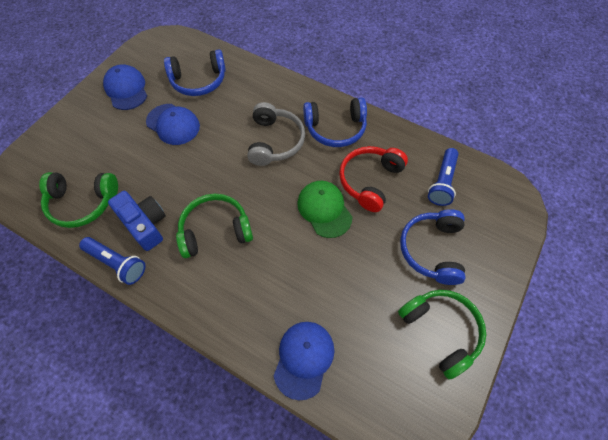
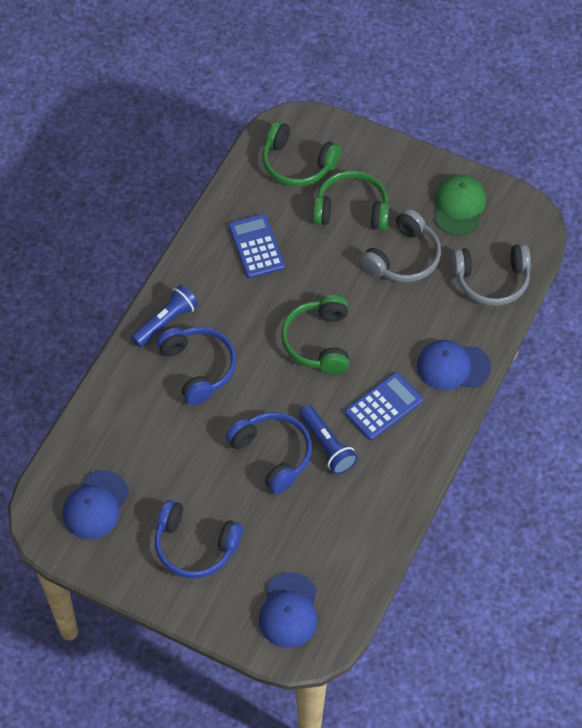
blue calculator: none = 0 -> [228,214,285,279] [344,372,423,440] = 2
blue camera: [108,191,166,251] = 1 -> none = 0
grey headphones: [247,102,305,166] = 1 -> [360,209,441,282] [452,244,531,306] = 2
red headphones: [339,146,408,212] = 1 -> none = 0

